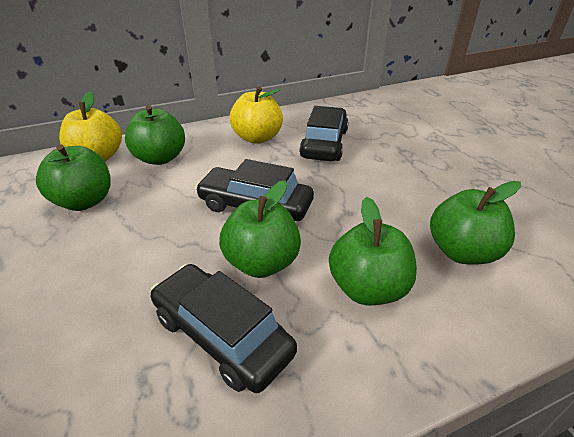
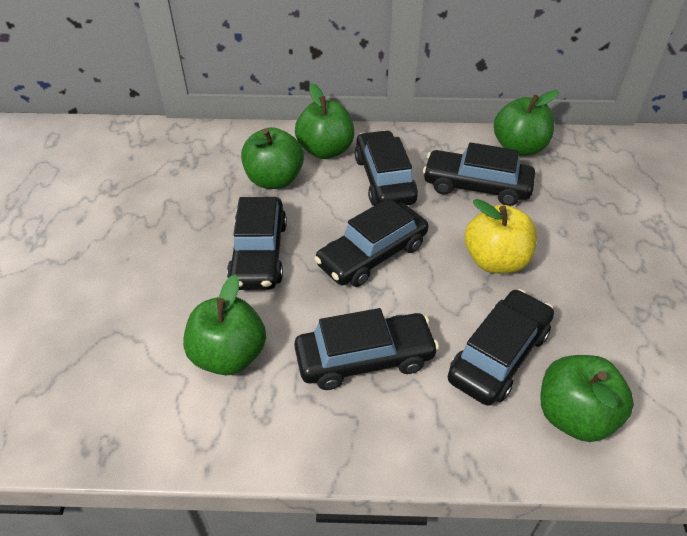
black car: [150,264,297,393] [195,159,314,221] [299,106,348,161] = 3 -> [227,197,287,290] [294,308,439,390] [314,198,429,287] [355,130,418,206] [423,142,535,206] [448,289,554,406] = 6
yellow apple: [59,91,122,161] [230,86,283,144] = 2 -> [465,199,537,273] = 1

